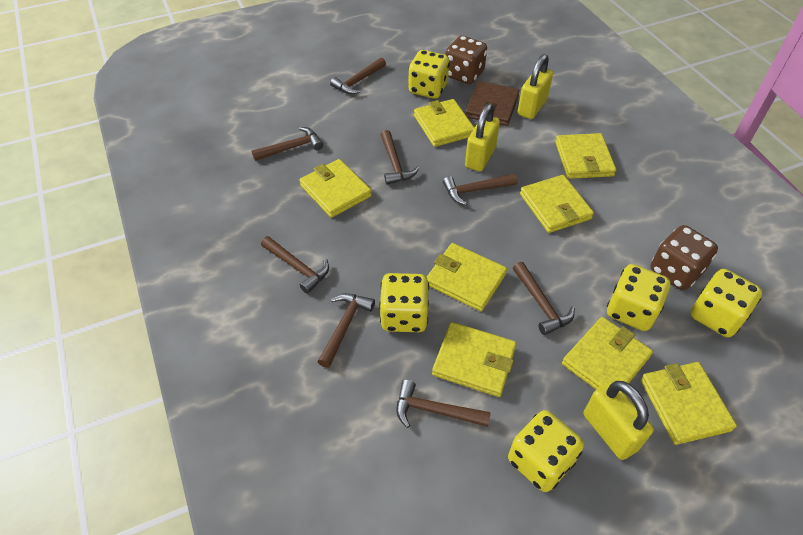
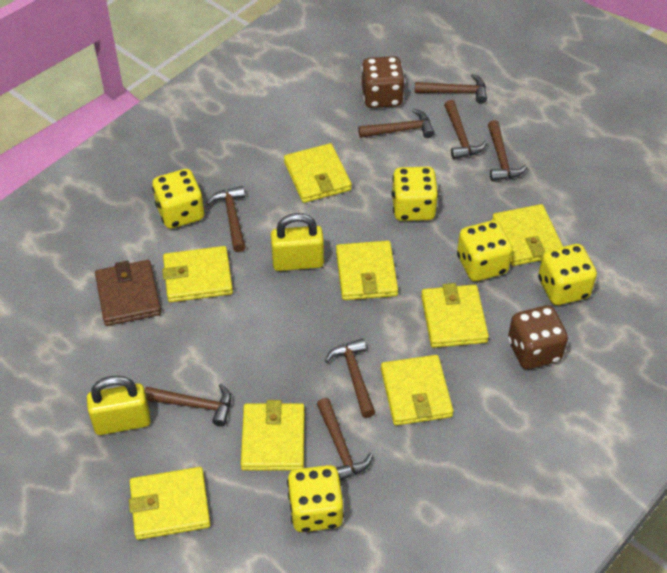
yellow padlock: [465,103,500,171] [517,54,553,119] [584,381,654,460] = 3 -> [87,376,151,435] [271,213,324,271] = 2

